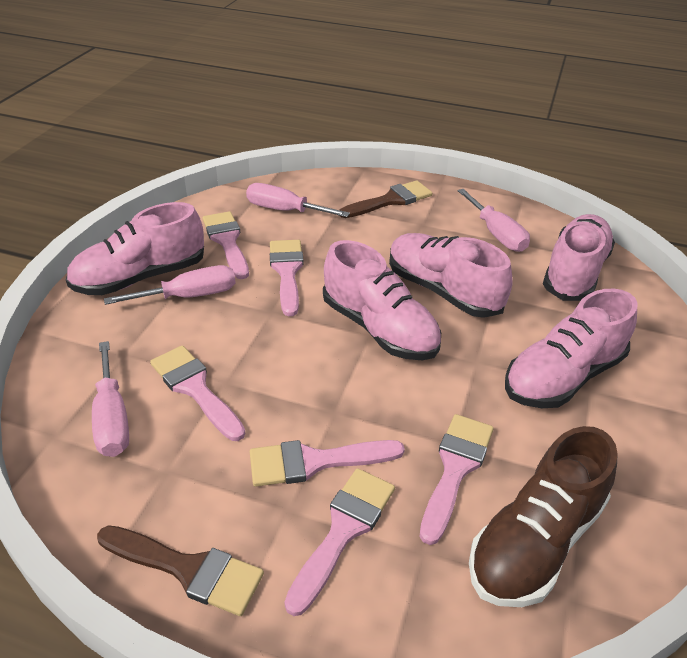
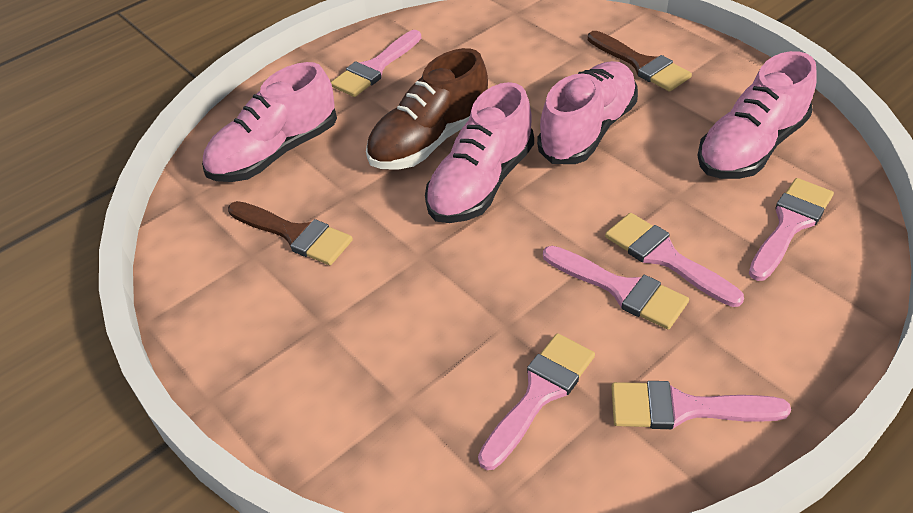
pink screwdriver: [92,341,129,457] [104,265,236,305] [246,183,350,217] [457,189,530,252] = 4 -> none = 0
pink shoe: [66,202,204,295] [323,240,441,360] [389,233,513,318] [505,289,638,408] [543,214,615,301] = 5 -> [202,62,337,182] [425,82,534,223] [537,61,638,164] [697,51,817,179] = 4

